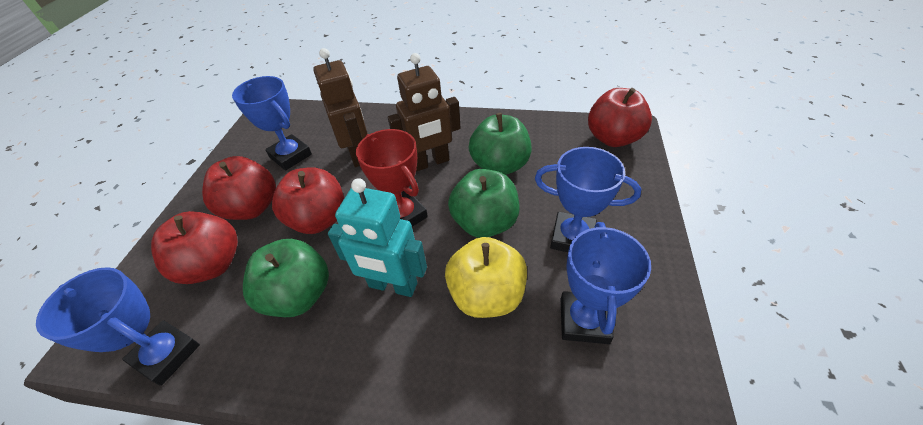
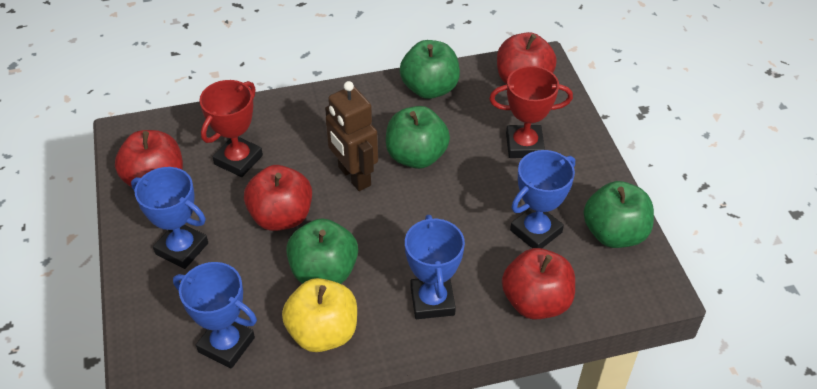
brown robot: [313,48,368,167] [388,53,461,172] = 2 -> [325,81,378,191] = 1
green apple: [243,239,329,317] [448,169,520,238] [469,113,532,175] = 3 -> [286,218,358,284] [386,106,450,169] [400,40,460,99] [584,181,654,248] = 4
red trophy: [356,129,428,227] = 1 -> [199,80,263,177] [489,66,573,158] = 2
turquoise robot: [328,178,427,297] = 1 -> none = 0

